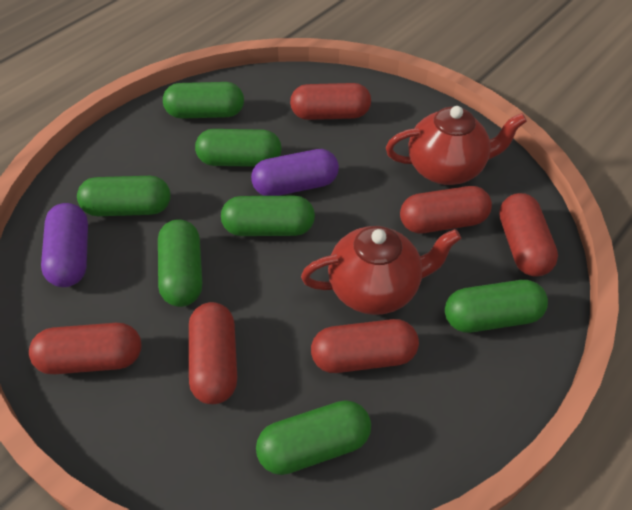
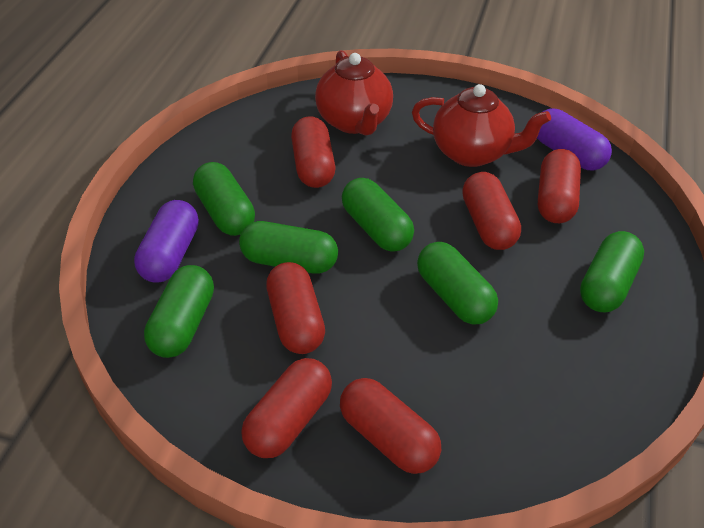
green capsule: [77,176,171,216] [158,219,202,307] [163,82,244,119] [195,129,282,167] [221,196,315,236] [256,400,371,475] [445,280,548,333] = 7 -> [144,265,214,358] [193,162,255,236] [239,221,338,274] [342,178,414,252] [417,242,498,325] [580,231,644,312] = 6

